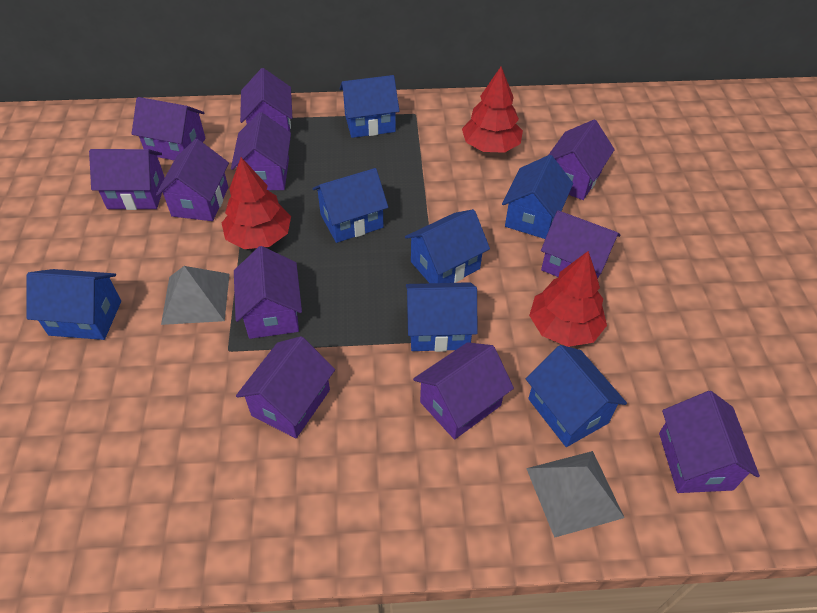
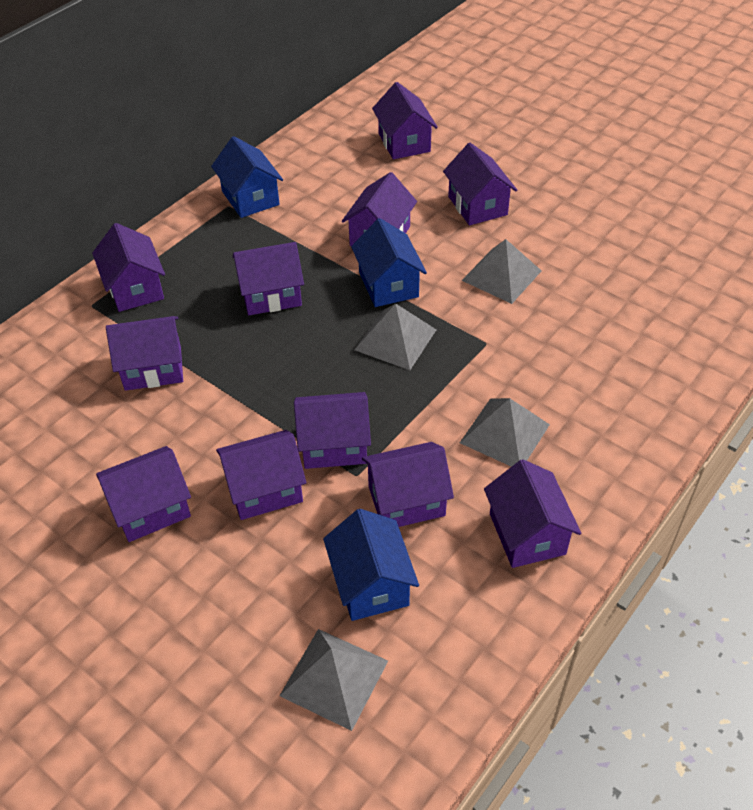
blue house: [27,269,121,340] [312,168,388,243] [340,75,399,138] [405,209,490,283] [406,282,478,352] [502,155,573,239] [526,345,627,447] = 7 -> [211,136,283,218] [323,509,419,621] [351,218,427,307] = 3
grey pyramid: [161,266,230,325] [526,451,625,538] = 2 -> [279,629,388,731] [354,304,436,370] [460,398,550,467] [461,239,542,304] = 4
red tree: [222,157,291,249] [462,66,523,153] [529,251,607,347] = 3 -> none = 0

